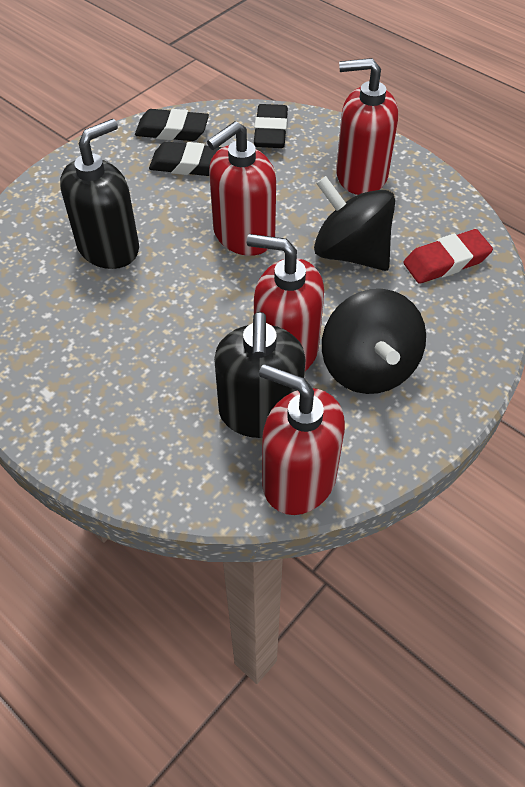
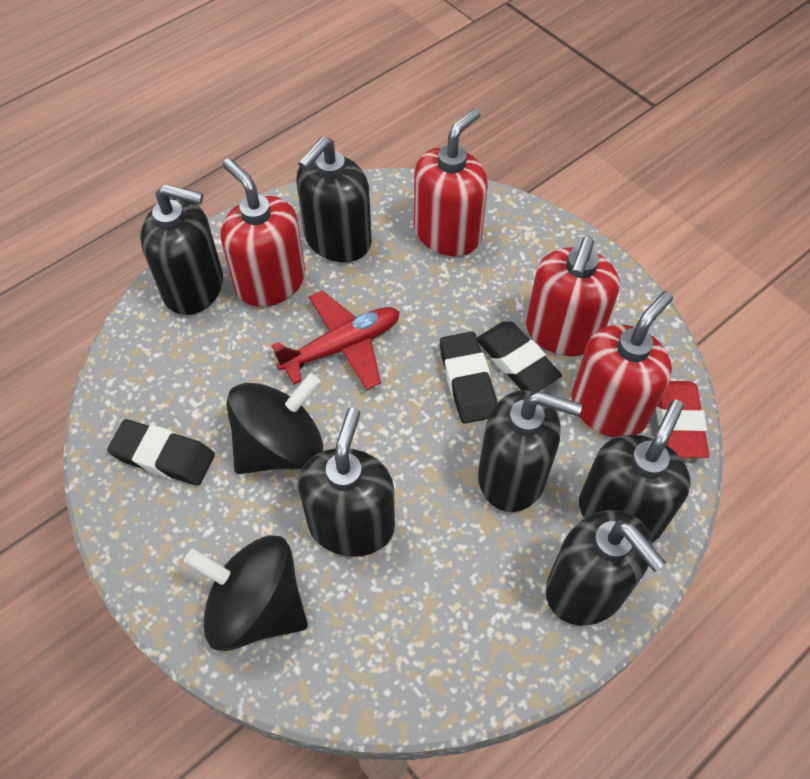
black soap dispenser: [60,119,139,269] [214,312,306,438] = 2 -> [140,184,223,315] [296,137,372,262] [298,408,395,557] [478,390,582,512] [546,510,666,625] [579,399,691,543] = 6
red plane: none = 0 -> [271,291,400,390] = 1

